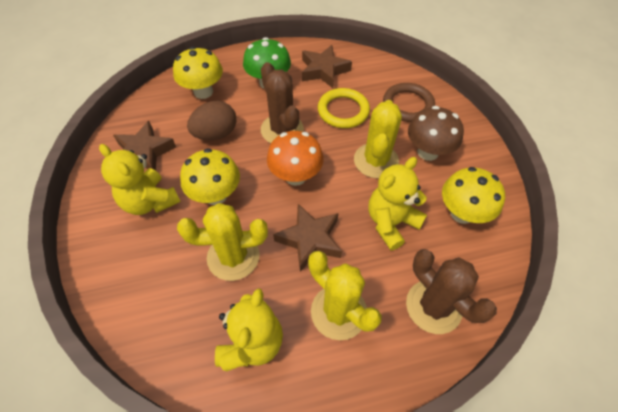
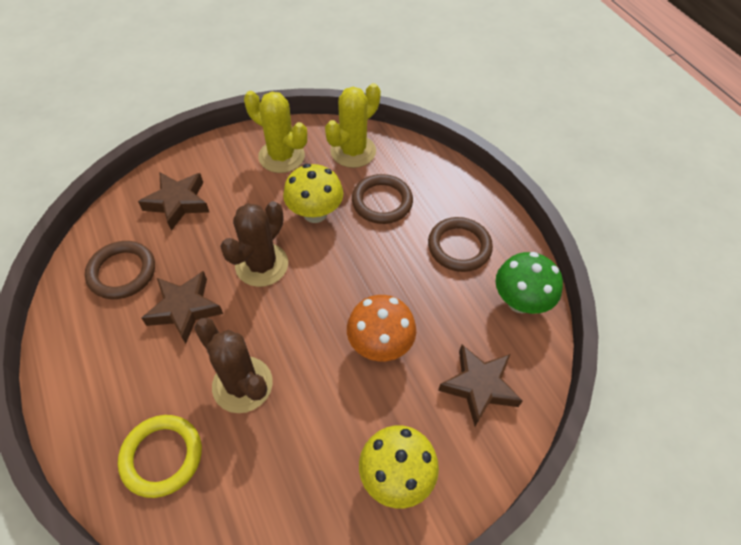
brown egg: [187,101,236,140] = 1 -> none = 0
brown mushroom: [408,106,464,161] = 1 -> none = 0
brown ring: [383,83,435,122] = 1 -> [85,241,155,299] [352,174,413,224] [428,217,493,272] = 3
yellow cactus: [177,203,268,281] [308,251,382,340] [354,100,402,179] = 3 -> [244,91,307,173] [325,83,381,168] = 2
yellow mushroom: [173,47,223,99] [180,148,240,205] [442,167,505,224] = 3 -> [283,164,343,223] [359,425,439,508] = 2
yellow teddy bear: [99,144,181,215] [215,288,283,372] [369,157,427,250] = 3 -> none = 0

